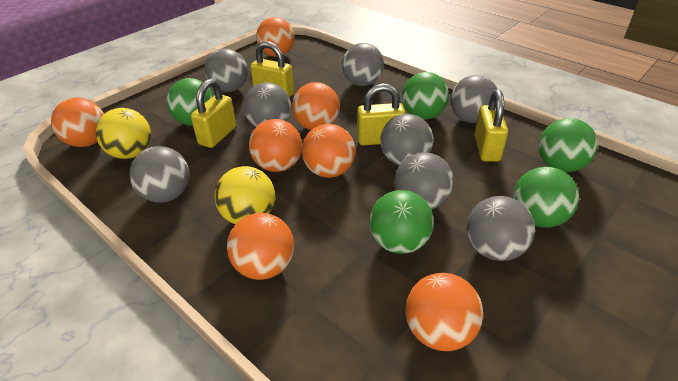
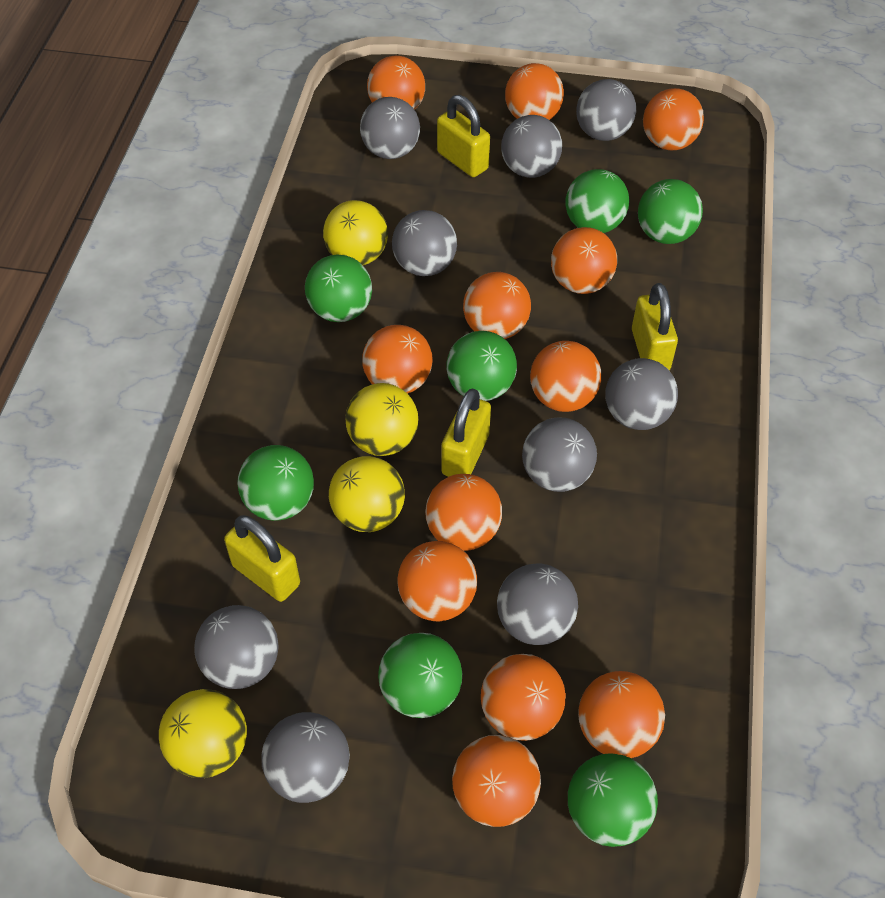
green ball: [166,78,214,126] [369,190,434,254] [402,72,449,119] [513,167,579,228] [539,118,598,172] = 5 -> [237,445,314,521] [305,254,372,322] [378,633,462,718] [446,331,517,401] [565,169,629,233] [568,753,658,847] [638,179,703,244] = 7
grey ball: [129,146,190,203] [205,49,248,92] [243,82,291,127] [342,43,384,86] [380,114,433,165] [394,152,454,209] [450,75,498,123] [467,196,535,261] = 8 -> [194,605,279,689] [261,712,350,803] [360,97,420,159] [392,210,457,276] [497,564,578,645] [501,115,562,178] [522,418,597,492] [576,79,636,141] [605,358,678,430] = 9
orange ball: [51,98,104,147] [227,213,294,280] [249,119,302,172] [256,17,294,57] [292,82,340,130] [302,124,355,178] [405,273,483,351] = 7 -> [362,325,433,394] [367,56,425,110] [397,541,477,621] [425,474,502,551] [452,735,541,827] [463,272,531,339] [481,654,566,741] [505,63,564,120] [530,341,601,412] [551,227,617,294] [578,671,665,758] [643,88,704,150] = 12
yellow ball: [96,108,151,159] [214,166,275,224] = 2 -> [159,689,247,778] [323,200,388,265] [329,456,405,532] [345,383,418,456] = 4

